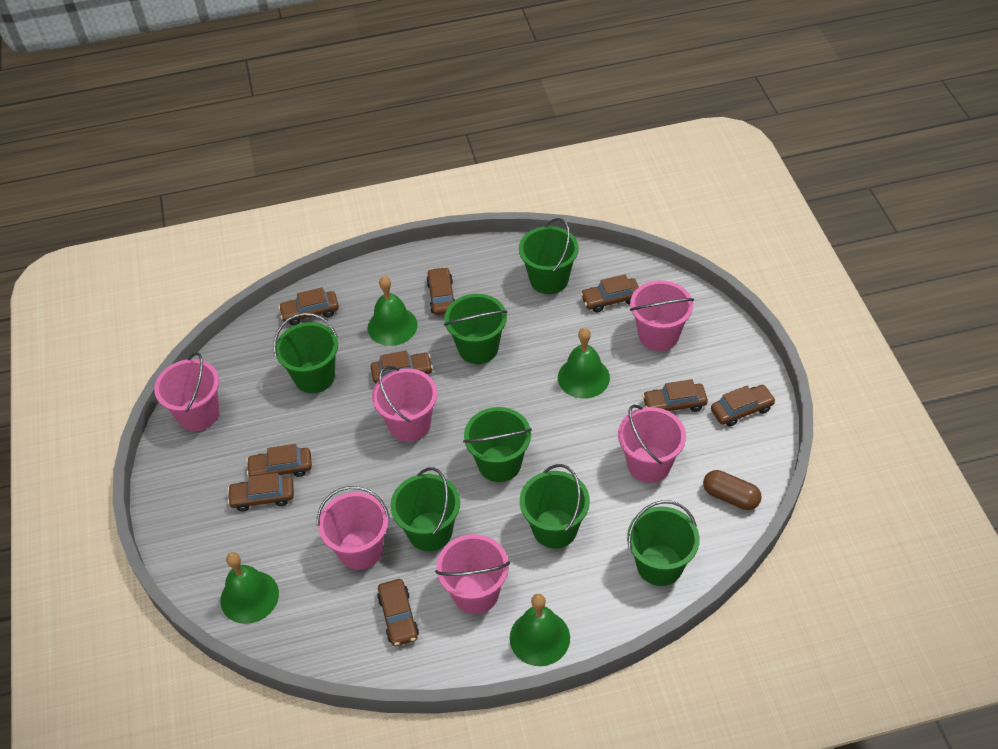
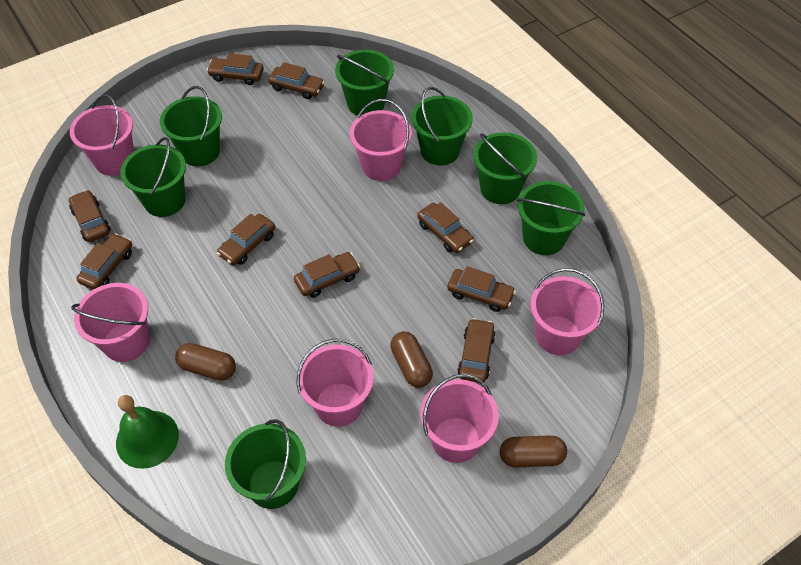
brown capsule: [703,470,762,510] = 1 -> [175,343,236,381] [390,331,433,388] [500,435,567,467] = 3
green bell: [220,552,279,624] [368,276,418,346] [510,594,570,666] [558,328,610,399] = 4 -> [116,395,179,469] = 1

